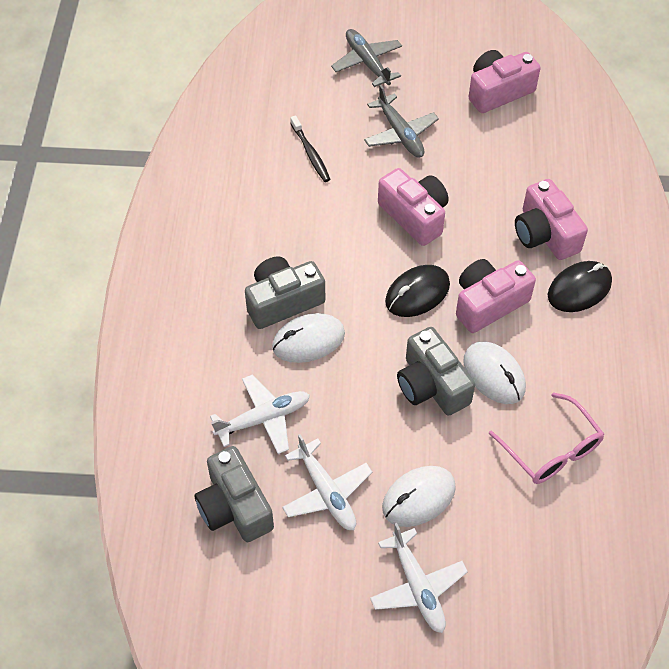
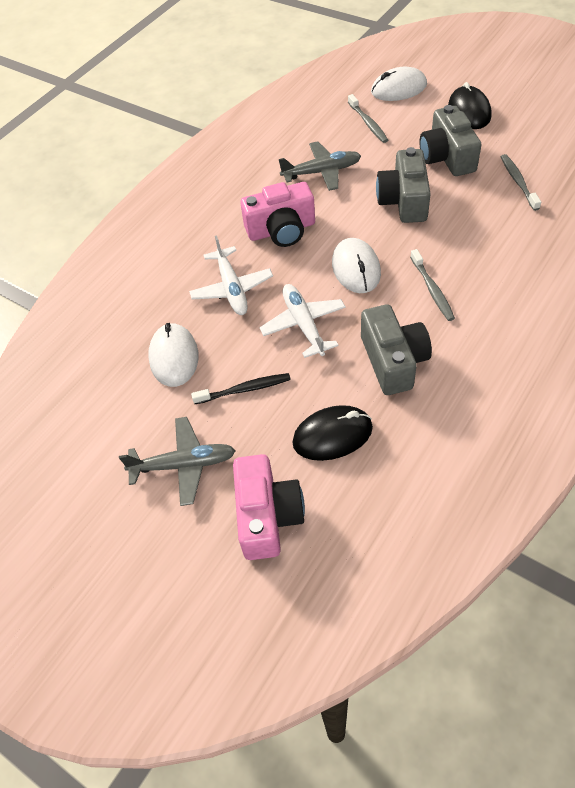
grey toothbrush: none = 0 -> [348,94,388,143] [410,249,455,321] [501,154,541,211] = 3
pink camera: [378,168,449,246] [456,259,536,333] [469,50,540,113] [515,179,588,260] = 4 -> [233,454,305,560] [240,182,315,247] = 2
pink glasses: [489,392,604,484] = 1 -> none = 0
white plane: [210,375,310,454] [282,434,372,530] [370,523,468,633] = 3 -> [189,235,273,315] [260,284,346,358] = 2

